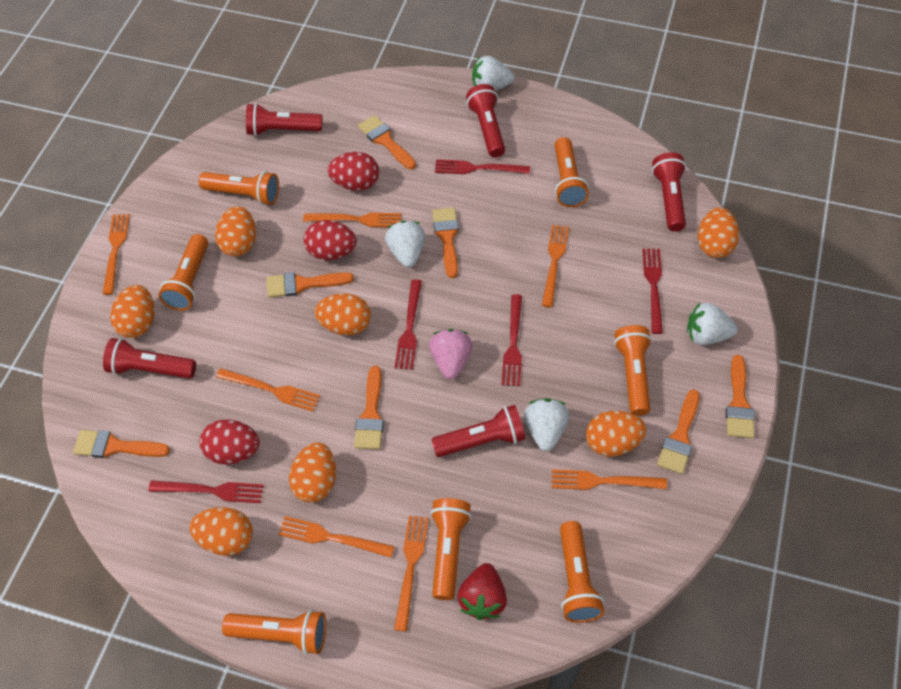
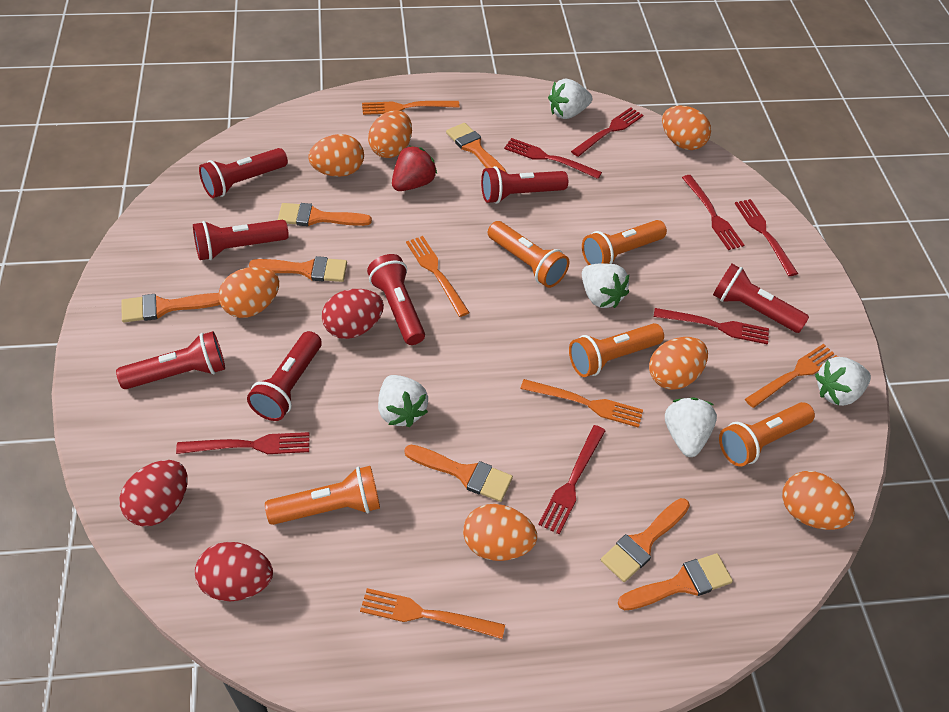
orange flashlight: [158,234,208,311] [199,171,279,205] [222,610,326,655] [430,498,471,600] [555,137,589,207] [560,521,604,623] [614,325,652,416] = 7 -> [265,466,380,525] [488,221,569,288] [569,323,664,377] [582,220,667,265] [719,402,815,467] = 5
orange fork: [103,214,130,295] [216,368,320,412] [278,516,395,558] [303,213,402,227] [394,515,429,632] [542,225,569,308] [552,469,667,490] = 7 -> [360,588,505,639] [362,101,460,115] [406,236,470,317] [520,379,643,428] [745,344,838,408] = 5
pink strawberry: [429,329,472,379] = 1 -> none = 0
red flashlight: [103,338,196,379] [246,103,322,136] [431,405,525,457] [466,84,505,158] [652,152,686,232] = 5 -> [116,331,225,389] [193,220,289,260] [199,148,288,198] [247,331,322,421] [367,254,425,345] [481,166,568,204] [713,264,809,333] = 7
red fork: [148,480,264,503] [395,280,422,370] [435,159,530,174] [501,294,522,386] [642,248,663,334] = 5 -> [176,432,309,454] [504,138,602,179] [538,425,606,534] [571,107,643,157] [654,308,769,345] [682,175,744,250] [735,199,798,276] = 7
white strawberry: [385,221,425,268] [472,56,514,91] [524,398,569,451] [687,303,738,345] = 4 -> [378,375,428,427] [548,79,592,119] [582,263,629,308] [665,397,717,457] [815,357,871,406] = 5

